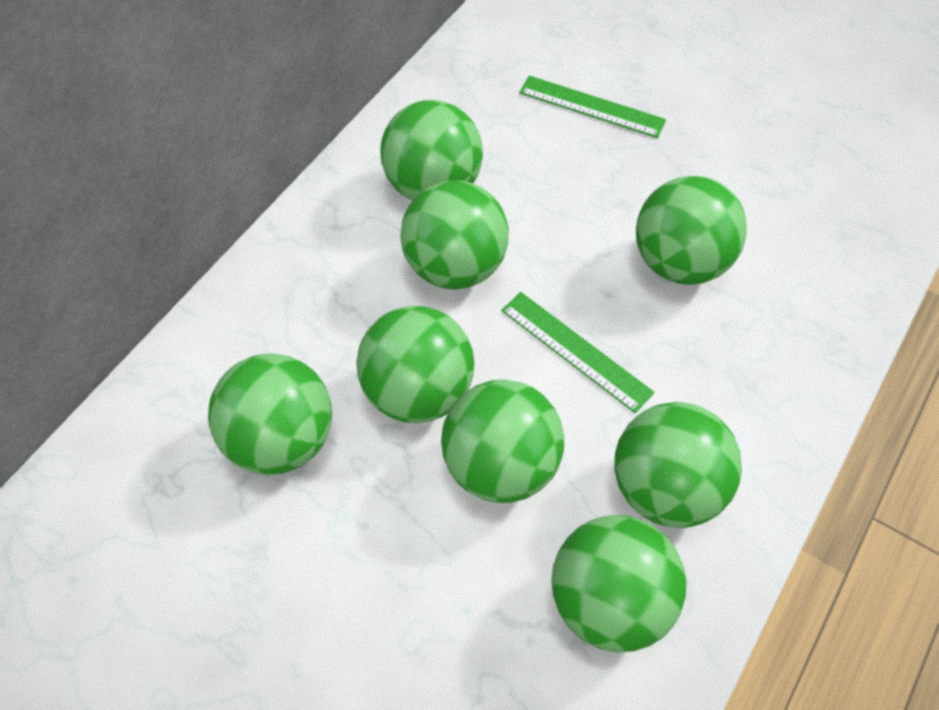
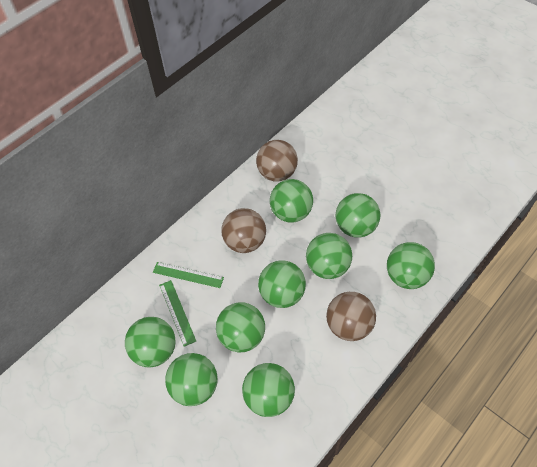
brown ball: none = 0 -> [221,208,266,253] [256,140,298,182] [326,292,376,341] = 3
green ball: [208,353,332,475] [356,306,474,423] [380,100,483,201] [400,180,509,290] [441,379,564,503] [551,515,687,652] [614,402,742,528] [636,176,747,285] = 8 -> [125,317,176,367] [165,353,218,406] [216,302,265,352] [242,363,295,417] [258,260,306,308] [270,179,313,222] [306,233,352,279] [335,193,380,238] [387,242,435,289] = 9

